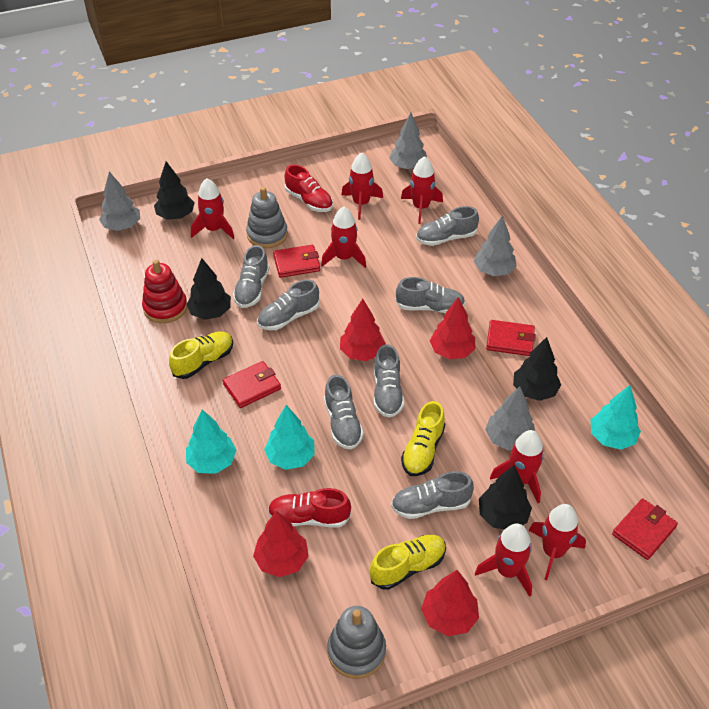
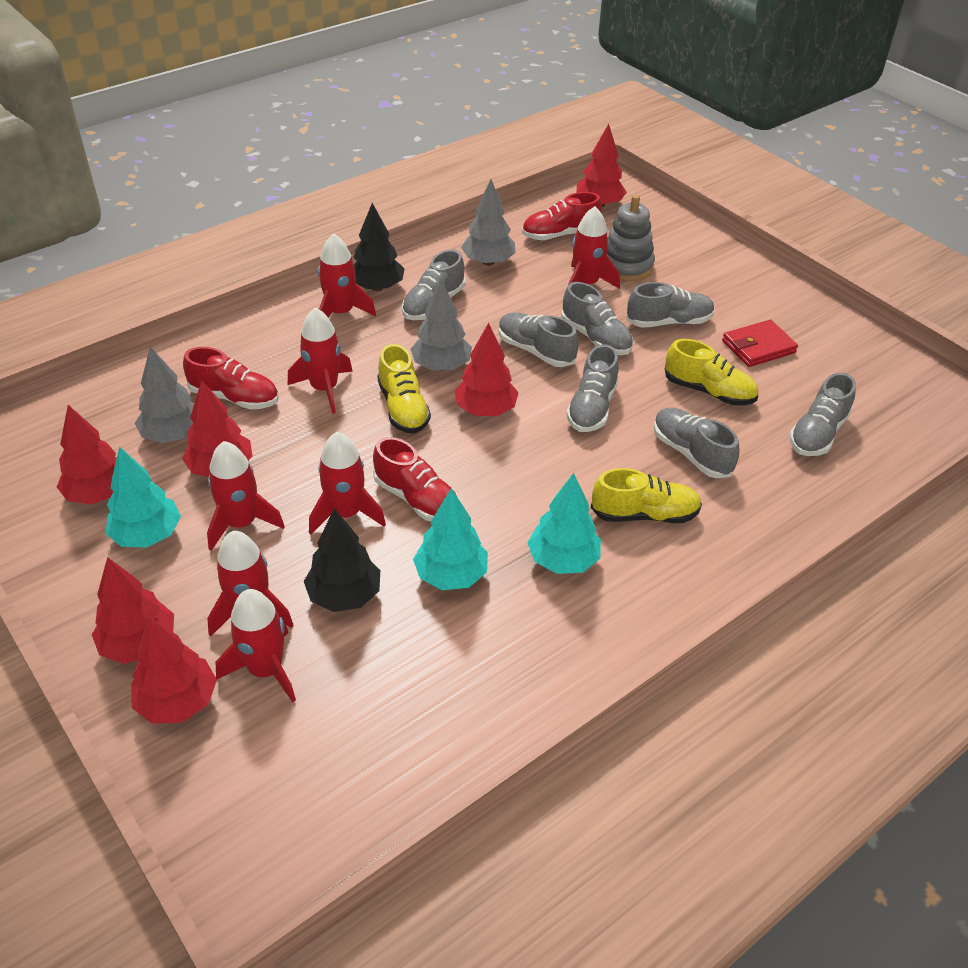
black tree: [154,161,195,220] [186,258,231,320] [479,465,532,530] [513,337,561,401] = 4 -> [304,508,380,612] [354,203,405,291] = 2
grey stacking toy: [246,187,288,248] [327,606,386,679] = 2 -> [607,195,655,281] = 1
grey tree: [99,172,140,231] [389,112,427,170] [474,216,517,276] [485,386,535,450] = 4 -> [135,346,194,443] [411,280,472,371] [461,179,516,266] = 3
red shoe: [268,488,351,527] [284,165,333,212] = 2 -> [183,347,279,409] [373,437,460,522] [522,192,602,240] = 3
red stacking toy: [142,260,187,323] = 1 -> none = 0
red tree: [253,511,309,577] [340,299,386,361] [421,570,479,636] [430,297,475,359] = 4 -> [57,405,117,505] [92,557,174,664] [131,617,217,724] [182,380,253,477] [454,323,519,416] [576,124,627,207] = 6
red wallet: [223,361,281,408] [273,245,320,278] [486,320,536,356] [612,498,678,560] = 4 -> [722,320,798,367] = 1

